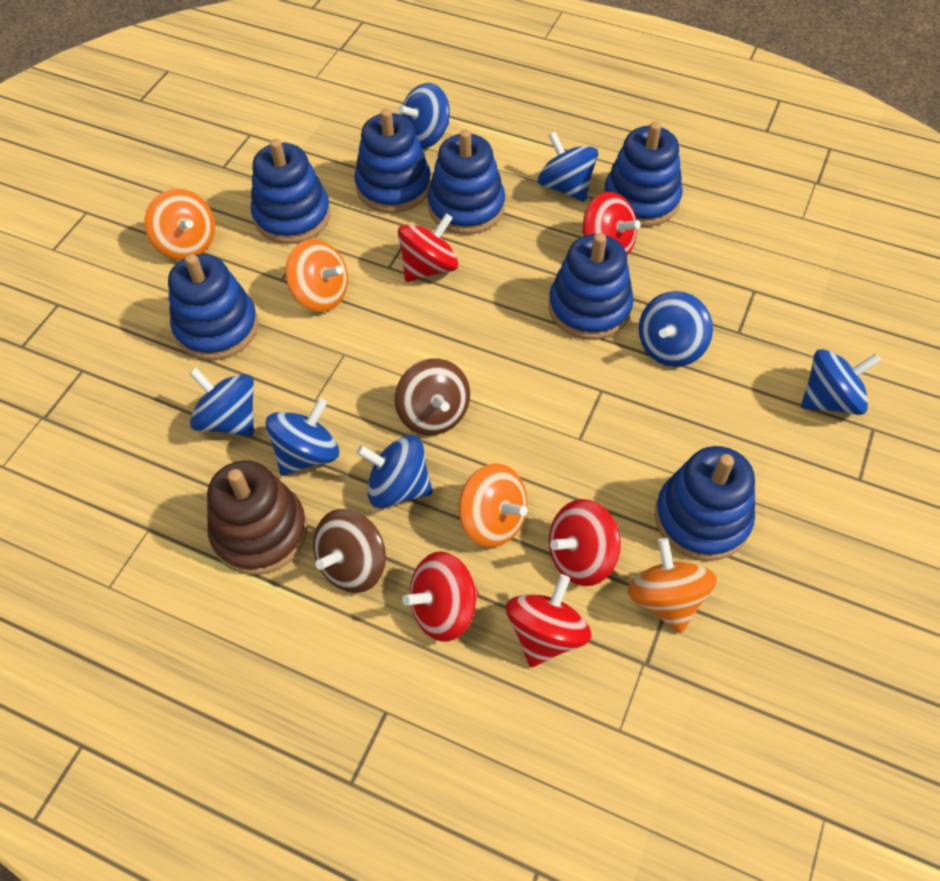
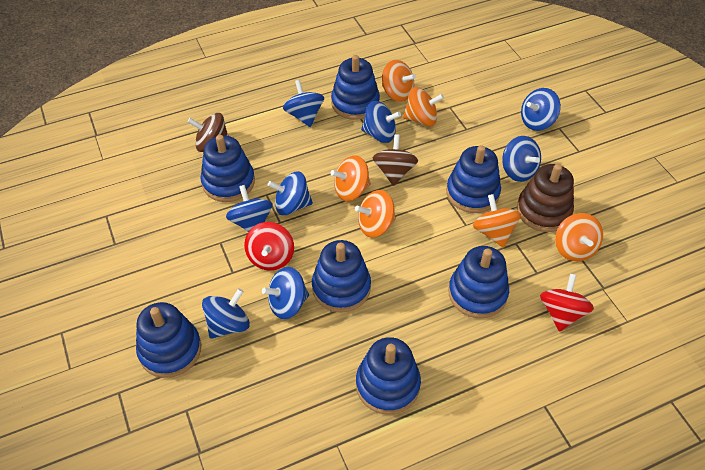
blue spinning top: [189,368,254,436] [266,398,339,476] [356,435,433,508] [398,83,450,149] [538,132,598,202] [639,291,713,367] [801,349,881,415] = 7 -> [202,288,250,339] [226,185,273,232] [262,267,309,319] [268,171,313,215] [283,80,324,127] [361,101,401,143] [502,136,541,182] [521,88,561,131] = 8
orange spinning top: [145,189,215,260] [285,239,348,312] [459,463,528,548] [627,538,717,633] = 4 -> [330,155,371,201] [355,190,396,238] [382,60,416,102] [403,87,444,127] [473,194,521,248] [555,213,603,261] = 6
red spinning top: [398,213,458,282] [402,551,479,642] [506,574,592,667] [549,499,621,586] [582,192,641,255] = 5 -> [244,222,294,271] [540,274,594,332] = 2

